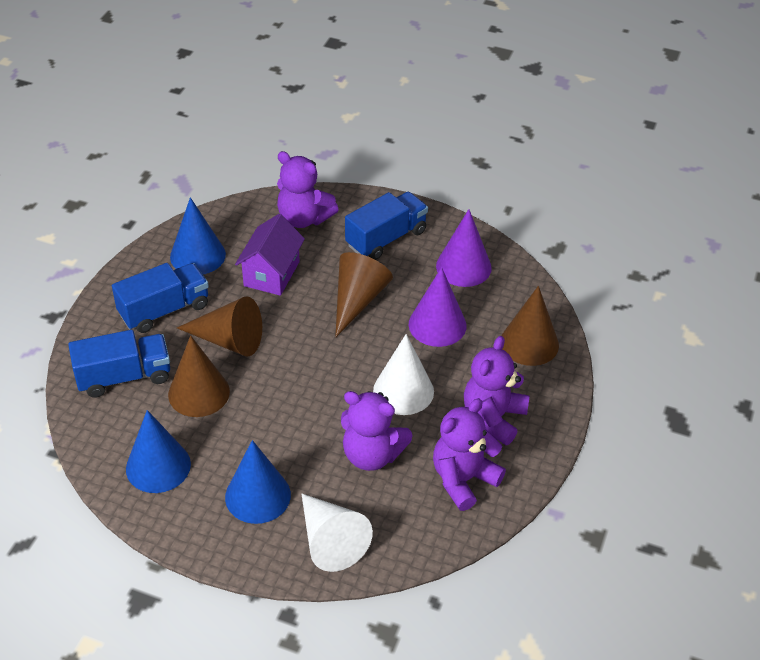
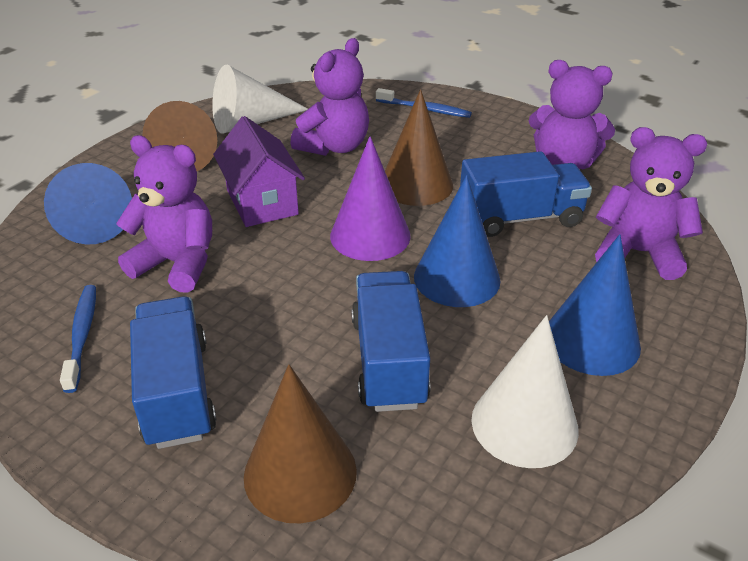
blue toothbrush: none = 0 -> [60,285,96,393] [376,88,472,118] = 2
brown cone: [168,335,230,417] [177,296,262,357] [335,252,393,337] [501,286,559,366] = 4 -> [142,101,217,171] [244,364,357,523] [385,89,453,206] = 3
purple cone: [409,267,467,347] [436,209,492,287] = 2 -> [330,136,411,261] = 1

